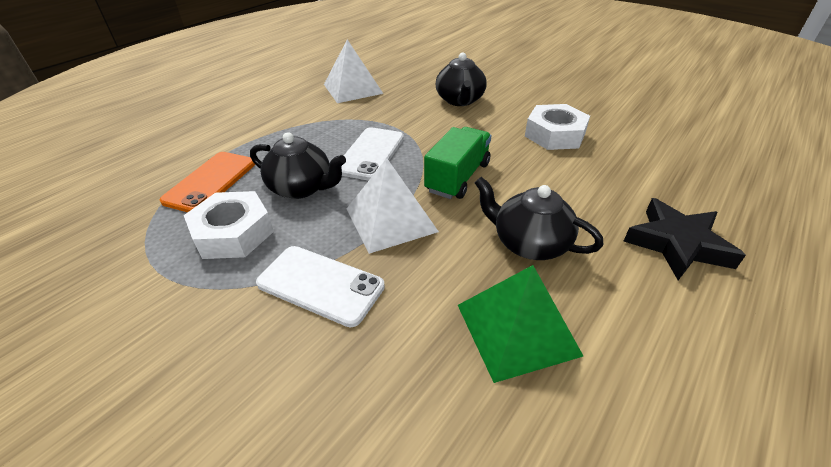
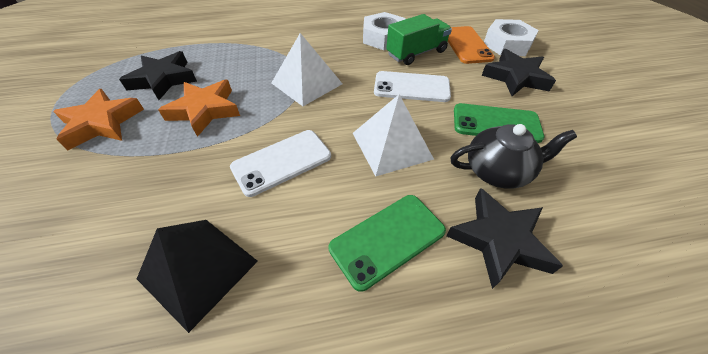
black pyramid: none = 0 -> [137,220,258,333] = 1
black star: [623,198,746,280] = 1 -> [119,51,197,100] [447,188,563,289] [482,49,556,96] = 3
black teapot: [250,132,346,199] [436,53,487,106] [475,177,603,260] = 3 -> [451,124,577,189] = 1
green phone: none = 0 -> [329,195,446,292] [454,103,544,143] = 2
green pyramid: [458,265,583,383] = 1 -> none = 0
orange star: none = 0 -> [53,89,144,150] [158,80,240,137] = 2

